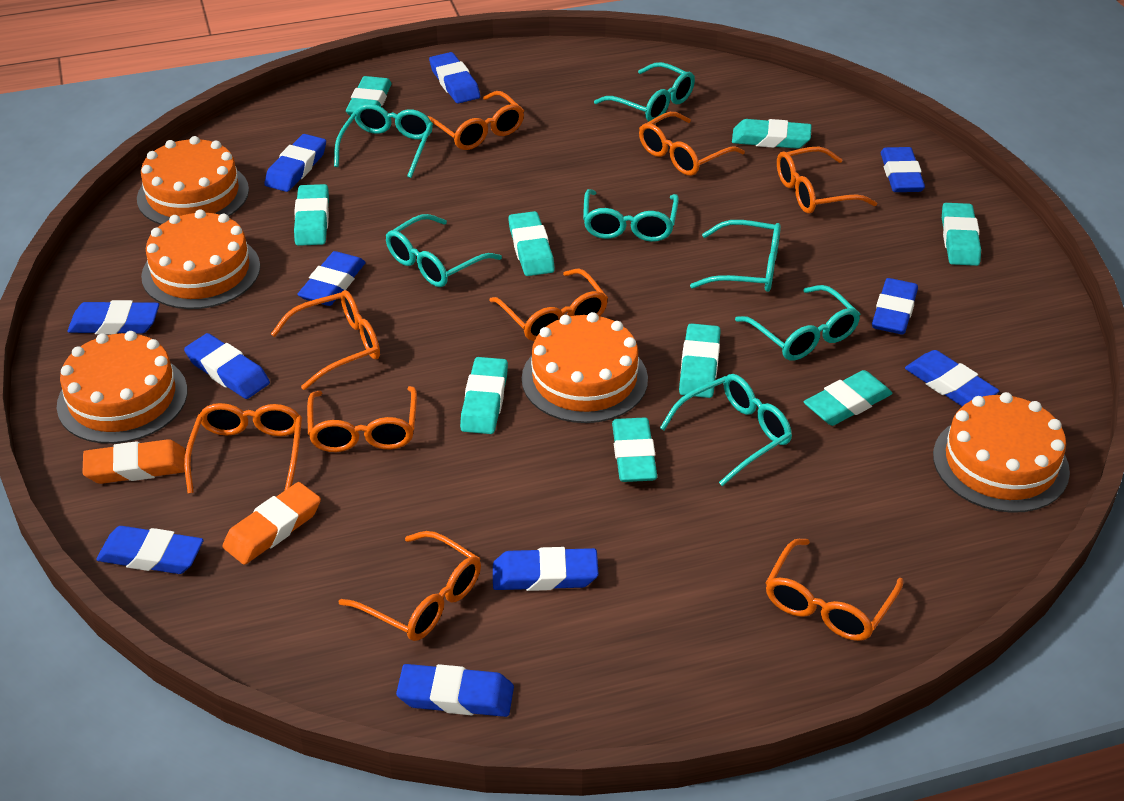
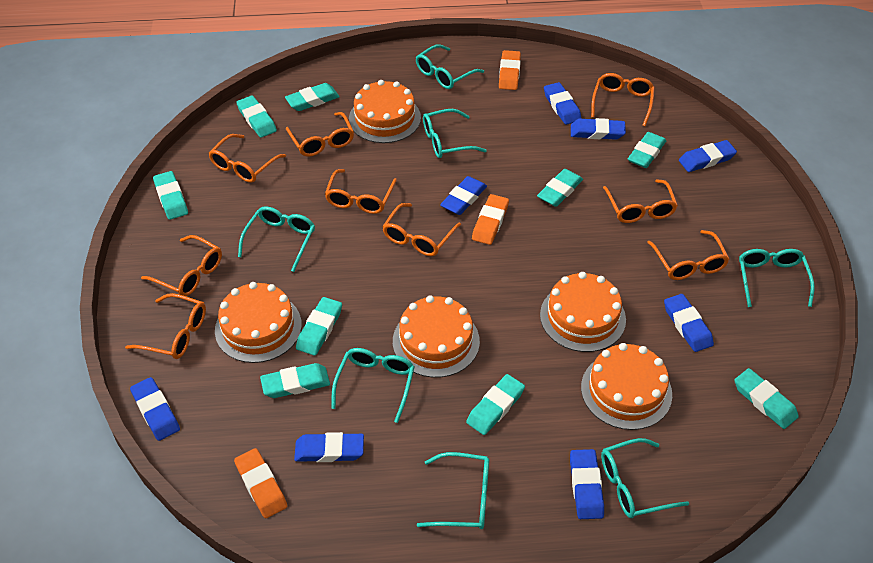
blue eraser: [68,300,159,335] [96,526,203,574] [184,333,270,399] [264,134,326,192] [297,251,366,306] [396,664,514,717] [429,52,480,104] [493,547,599,591] [872,278,918,335] [881,147,925,192] [905,350,999,406] = 11 -> [130,377,180,441] [294,432,364,462] [440,176,487,215] [544,82,582,125] [570,449,604,519] [571,118,626,140] [664,294,714,352] [679,140,737,172] = 8
orange eraser: [82,439,186,484] [223,482,321,565] = 2 -> [234,448,287,519] [472,194,509,245] [499,50,521,90] = 3

